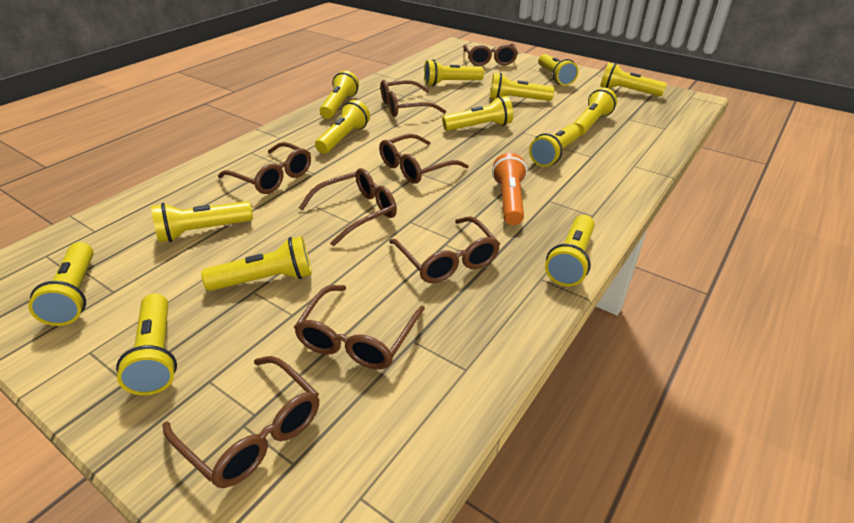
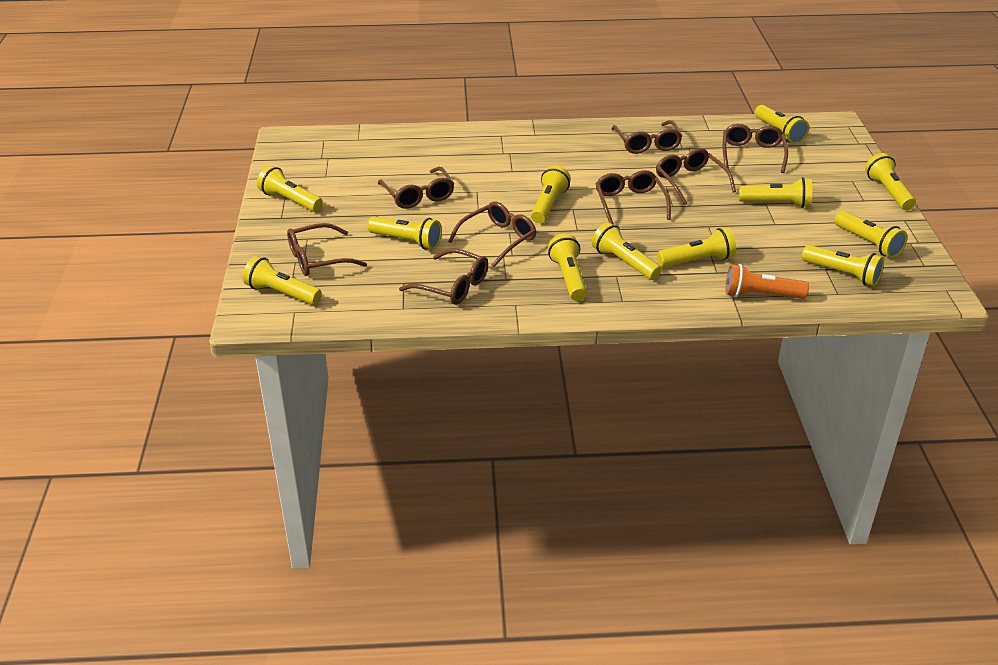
yellow flashlight: [28,242,94,326] [116,294,177,395] [151,201,253,242] [201,236,312,291] [315,100,370,154] [320,71,359,119] [424,59,484,86] [442,96,513,131] [490,73,554,101] [529,124,581,167] [538,54,579,86] [545,215,595,286] [573,88,617,136] [600,62,667,96] = 14 -> [243,256,322,305] [257,165,323,212] [367,217,442,250] [531,165,571,223] [548,234,587,301] [592,222,661,280] [657,228,736,267] [739,177,812,208] [755,105,809,144] [802,245,884,286] [834,211,908,258] [865,153,916,210] = 12

